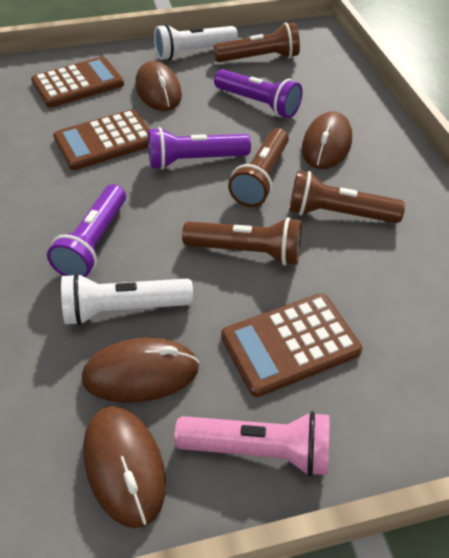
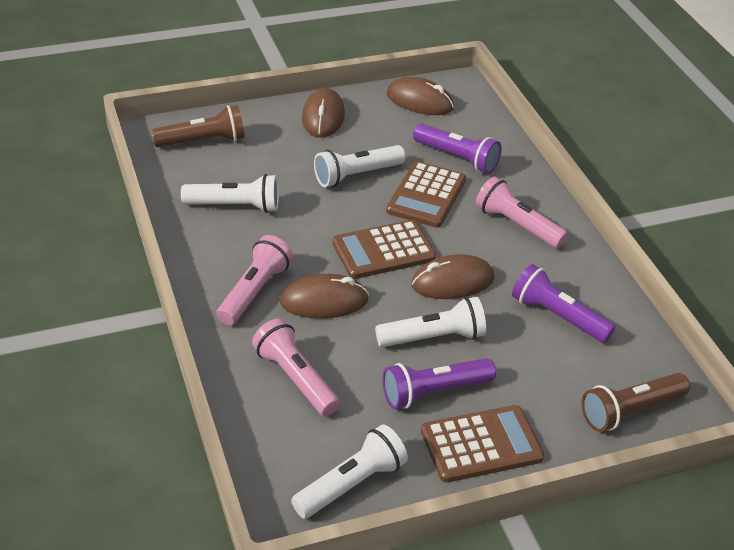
brown flashlight: [182,217,302,265] [214,22,300,62] [228,128,289,207] [289,171,405,223] = 4 -> [152,105,245,147] [582,373,690,432] = 2
pink flashlight: [174,411,329,477] = 1 -> [216,235,293,325] [252,318,340,416] [476,177,568,248] = 3
white flashlight: [61,273,193,325] [154,24,238,60] = 2 -> [181,174,279,213] [291,424,408,519] [314,145,406,187] [375,297,486,347] = 4

